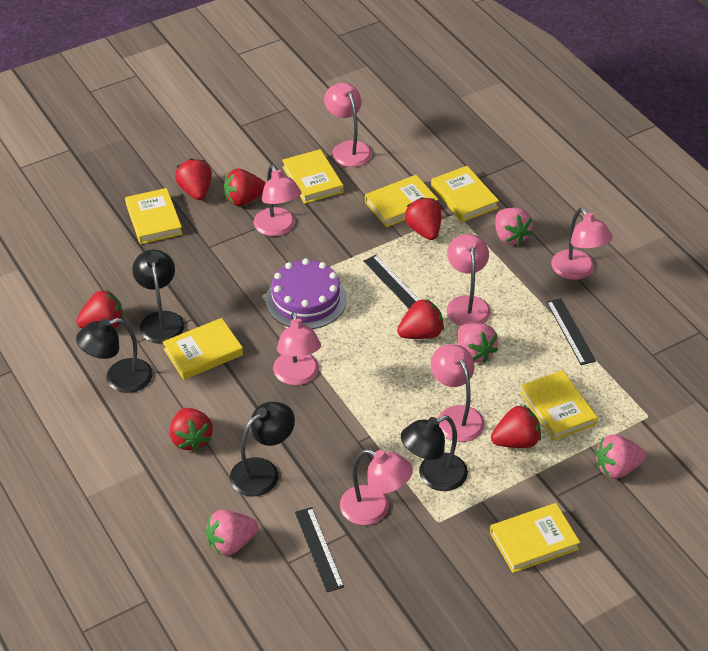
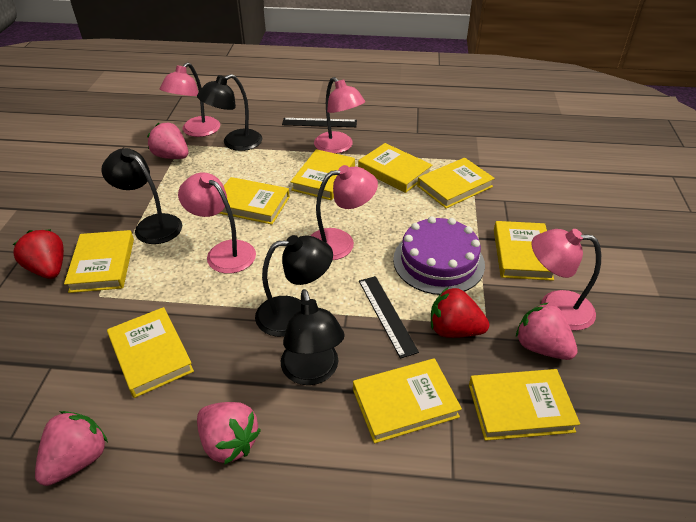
black ruler: [295,507,344,592] [363,255,420,309] [547,298,596,365] = 3 -> [282,118,357,127] [359,276,419,359] = 2
pink lamp: [254,165,301,236] [273,311,321,385] [324,82,372,167] [340,449,413,525] [430,344,485,442] [447,234,491,326] [551,208,613,280] = 7 -> [160,62,220,137] [178,172,256,274] [310,165,378,260] [314,77,365,154] [531,229,601,331] = 5
red strawberry: [76,290,123,329] [170,408,213,452] [175,158,212,200] [224,169,266,206] [397,298,444,339] [405,197,441,240] [491,405,541,448] = 7 -> [13,229,64,279] [431,287,489,338] = 2
yellow book: [125,188,183,244] [163,318,243,380] [282,149,343,204] [365,175,439,227] [431,166,499,222] [490,503,580,573] [520,370,598,441] = 7 -> [64,230,134,293] [107,307,194,398] [219,177,290,225] [291,149,355,200] [353,358,462,443] [358,143,432,193] [417,158,495,208] [469,369,580,441] [494,221,554,281] = 9

